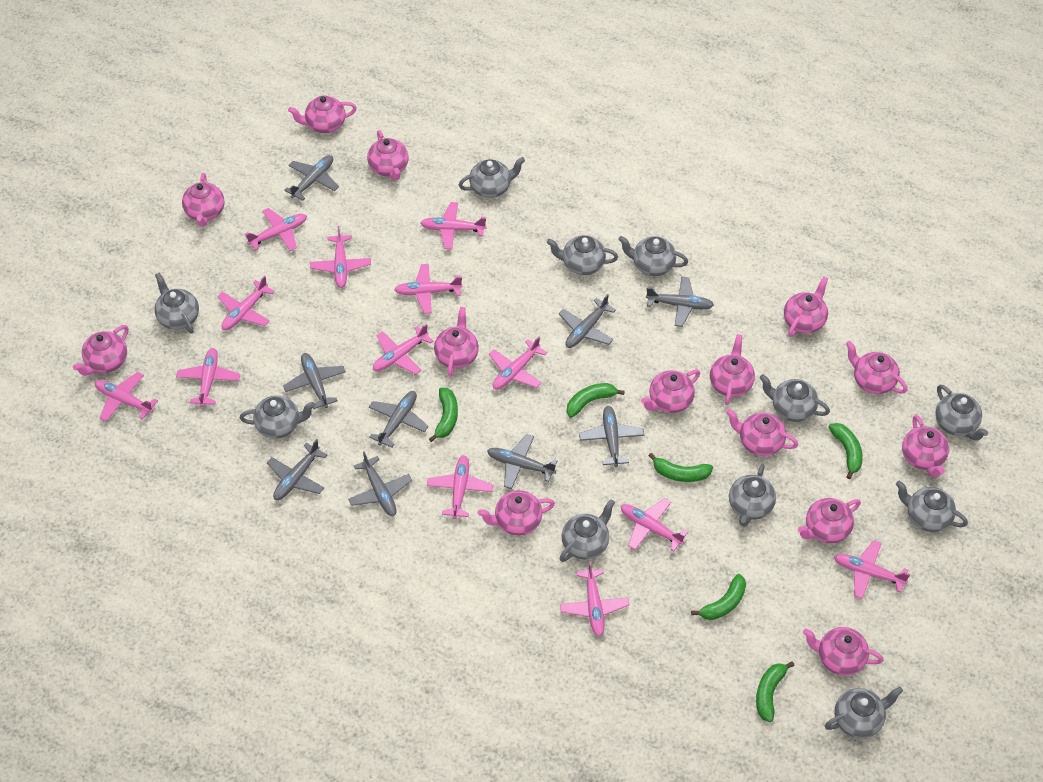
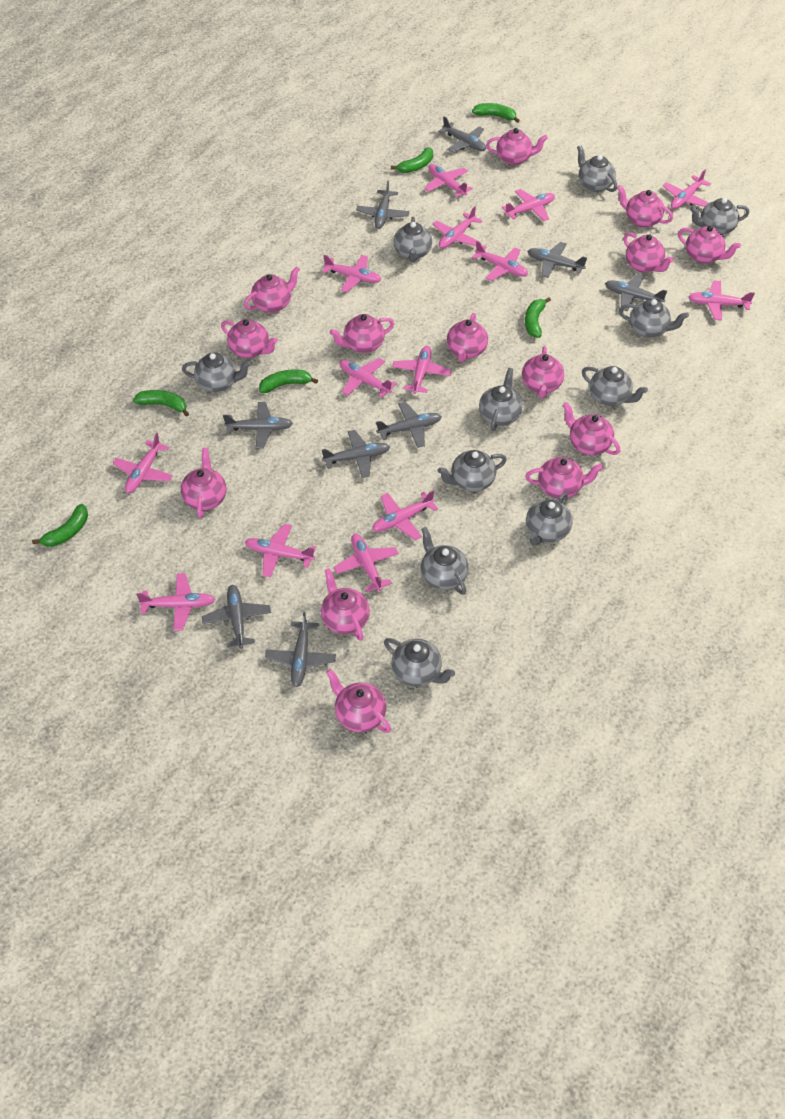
pink plane: [95,372,158,421] [176,348,240,407] [218,276,275,330] [244,208,307,251] [310,226,371,288] [373,324,434,375] [394,264,462,314] [420,202,487,250] [427,455,493,519] [489,336,547,390] [560,561,629,637] [621,498,688,551] [834,540,910,599] = 13 -> [113,433,173,493] [136,573,215,631] [245,524,316,577] [322,255,381,292] [334,534,399,592] [340,358,397,398] [372,490,438,540] [392,346,452,394] [424,164,473,197] [433,206,482,249] [472,241,528,281] [502,189,555,221] [663,169,711,209] [688,281,755,321] = 14

